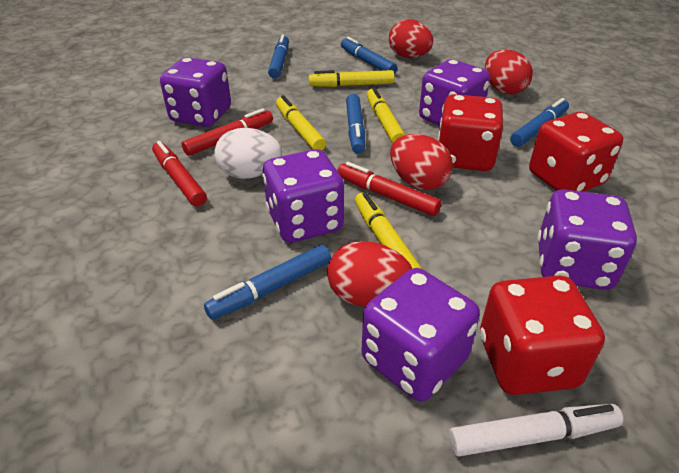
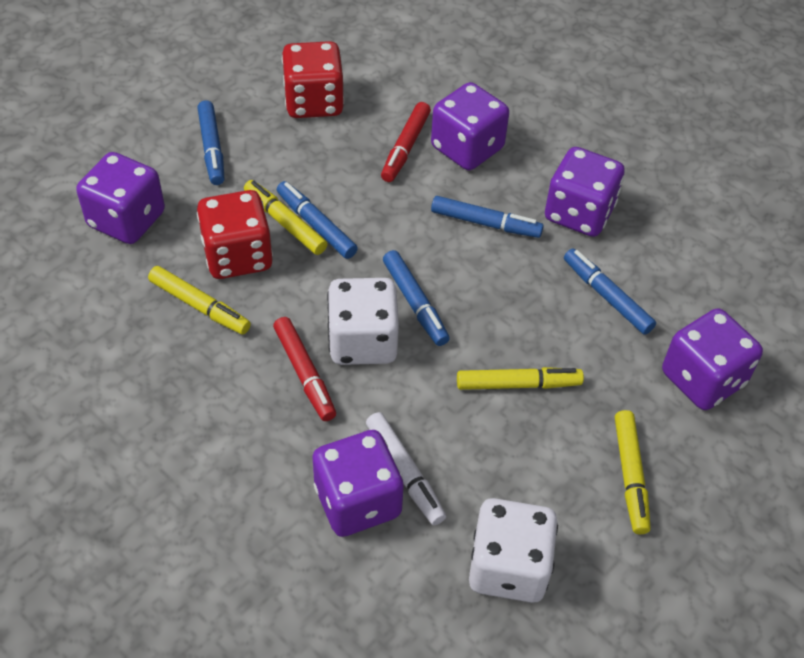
red dice: [438,94,503,171] [480,276,605,395] [529,112,623,192] = 3 -> [197,190,273,279] [282,41,344,118] = 2
red egg: [327,241,412,307] [389,19,433,58] [390,134,453,190] [485,49,533,94] = 4 -> none = 0
red marker: [152,141,207,207] [182,108,273,156] [337,162,441,216] = 3 -> [273,317,336,421] [381,102,431,182] = 2
white dice: none = 0 -> [327,278,399,365] [469,498,558,603] = 2
white egg: [214,128,282,179] = 1 -> none = 0

